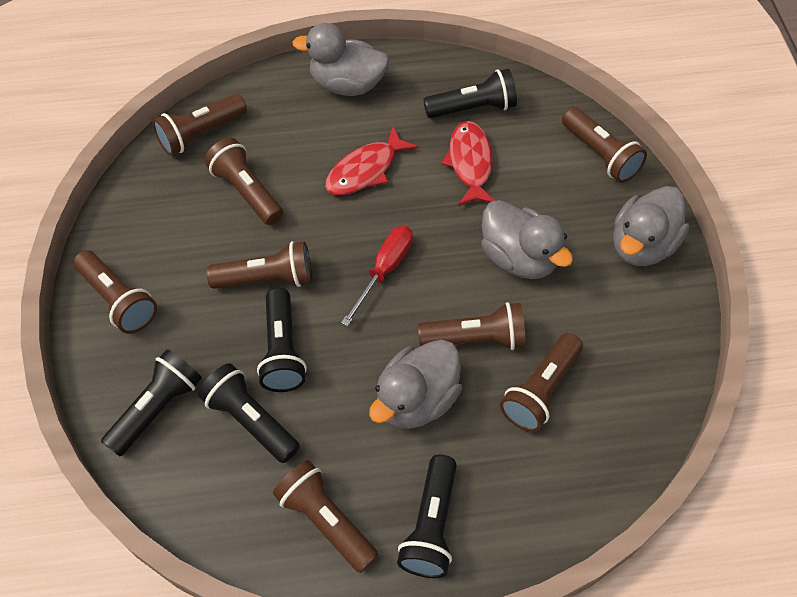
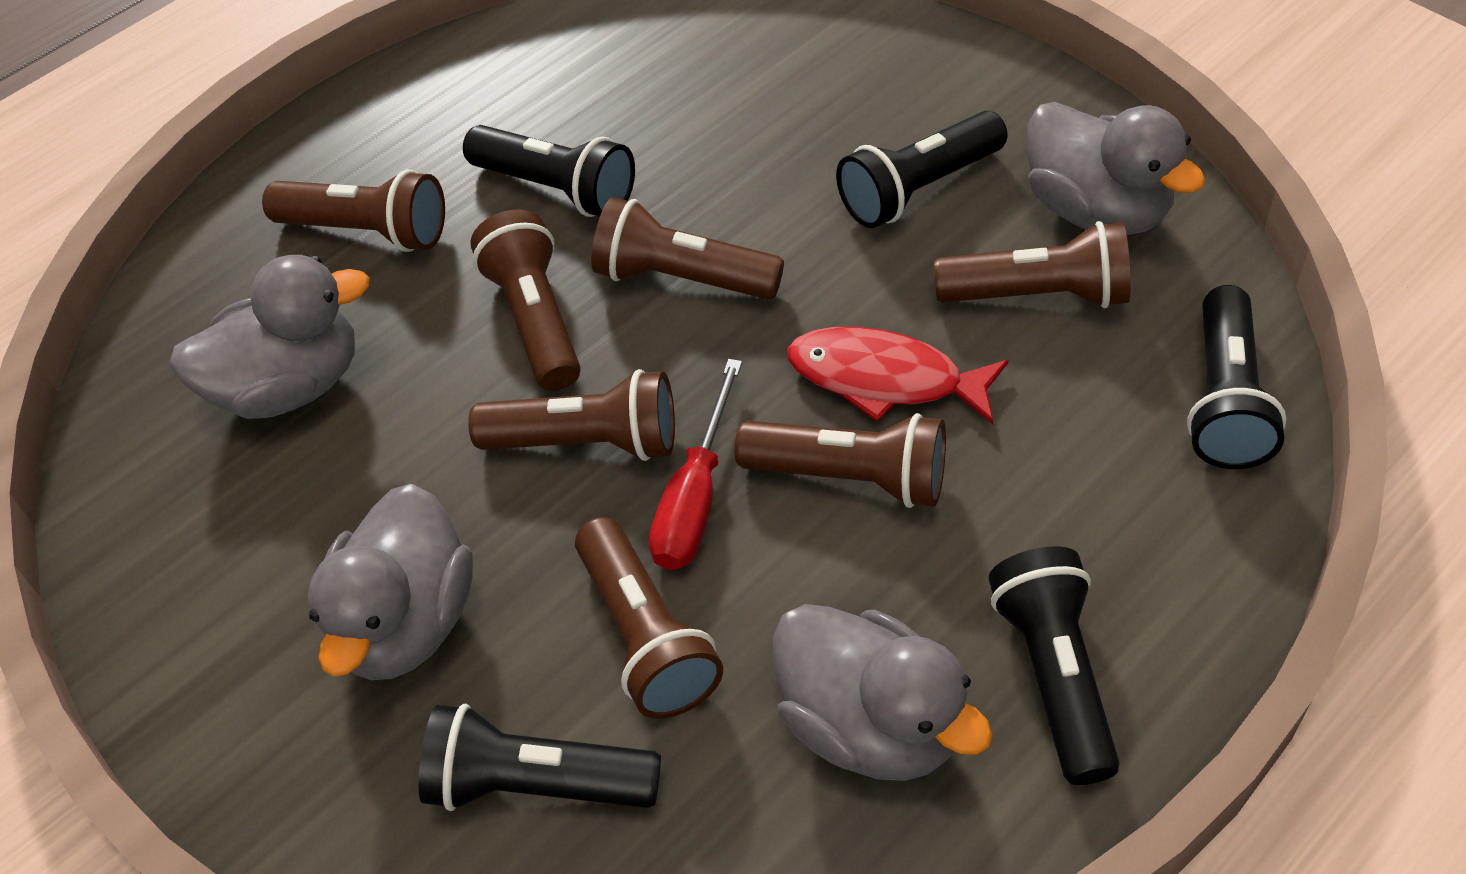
brown flashlight: [73,250,157,334] [152,94,247,156] [204,138,283,225] [206,241,312,289] [273,460,378,573] [418,302,526,350] [500,333,583,432] [562,107,647,183] = 8 -> [262,169,445,252] [468,369,675,461] [470,210,581,391] [575,517,723,719] [591,197,784,300] [735,413,946,508] [934,221,1131,308] = 7
red fish: [325,126,418,195] [441,121,495,206] = 2 -> [787,327,1009,424] = 1

